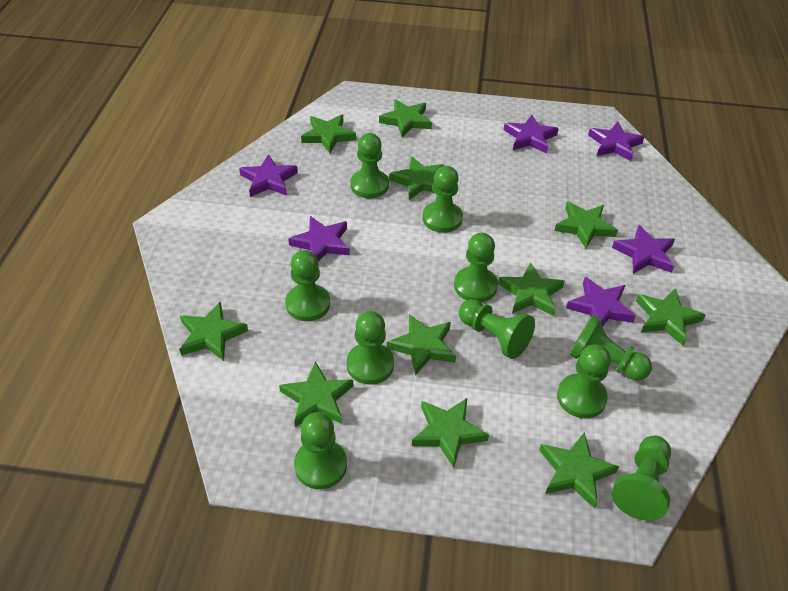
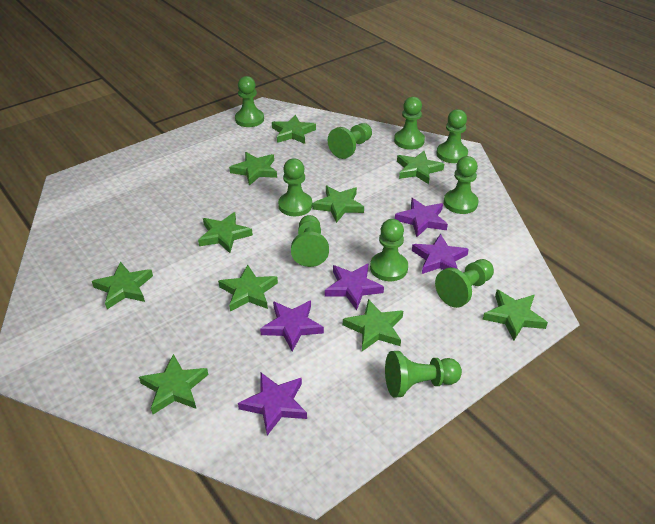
green star: [179,301,248,361] [279,361,353,427] [301,115,356,153] [379,99,432,138] [387,314,456,375] [389,156,444,200] [412,398,489,468] [498,262,565,316] [539,432,619,509] [555,201,618,249] [636,288,705,345] = 11 -> [92,262,153,309] [139,354,208,414] [198,212,253,253] [218,265,278,312] [229,152,277,186] [272,115,316,144] [313,186,364,223] [343,299,403,351] [397,151,444,184] [483,290,548,340] = 10
purple star: [239,154,298,197] [288,216,350,261] [504,115,559,154] [566,277,636,327] [588,122,644,161] [612,225,675,274] = 6 -> [238,373,307,435] [260,300,324,352] [325,264,384,310] [395,198,448,237] [412,234,469,274] = 5

